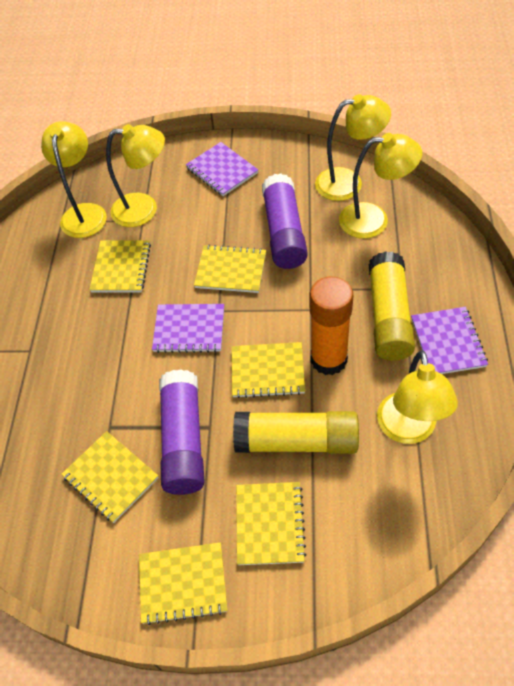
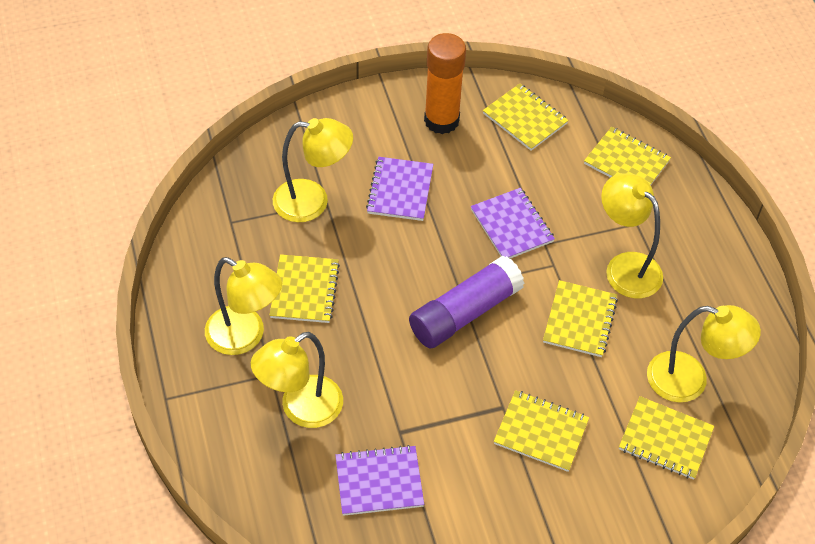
purple glue stick: [159,369,205,495] [262,173,308,269] = 2 -> [409,256,525,348] = 1
yellow glue stick: [233,411,359,454] [369,251,415,361] = 2 -> none = 0

